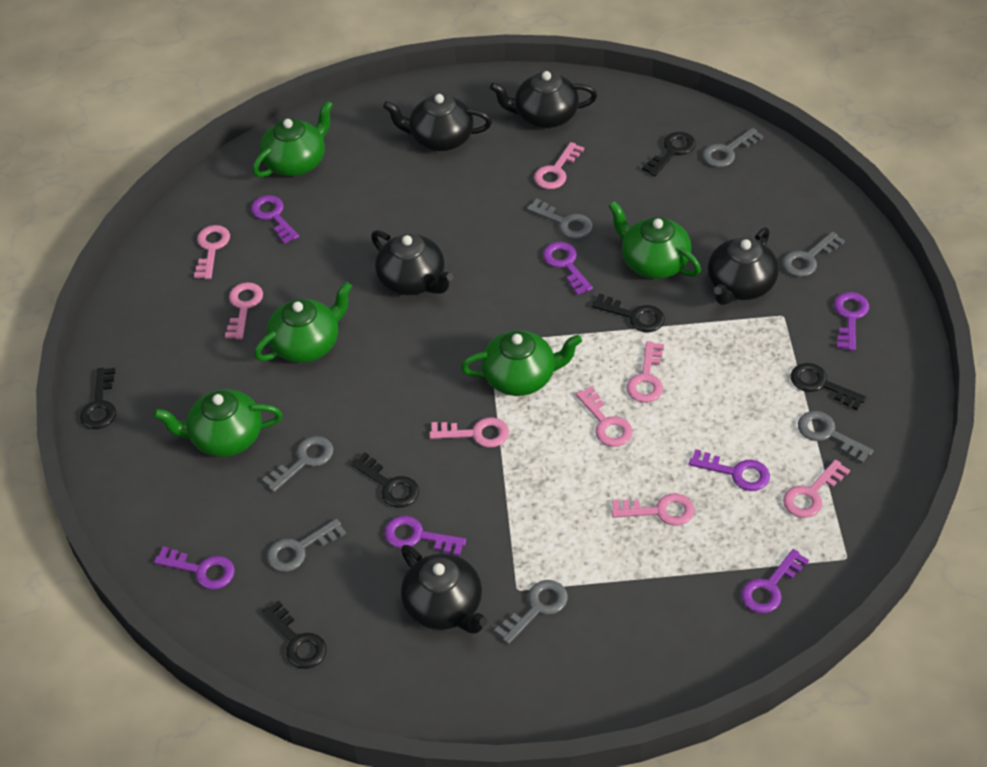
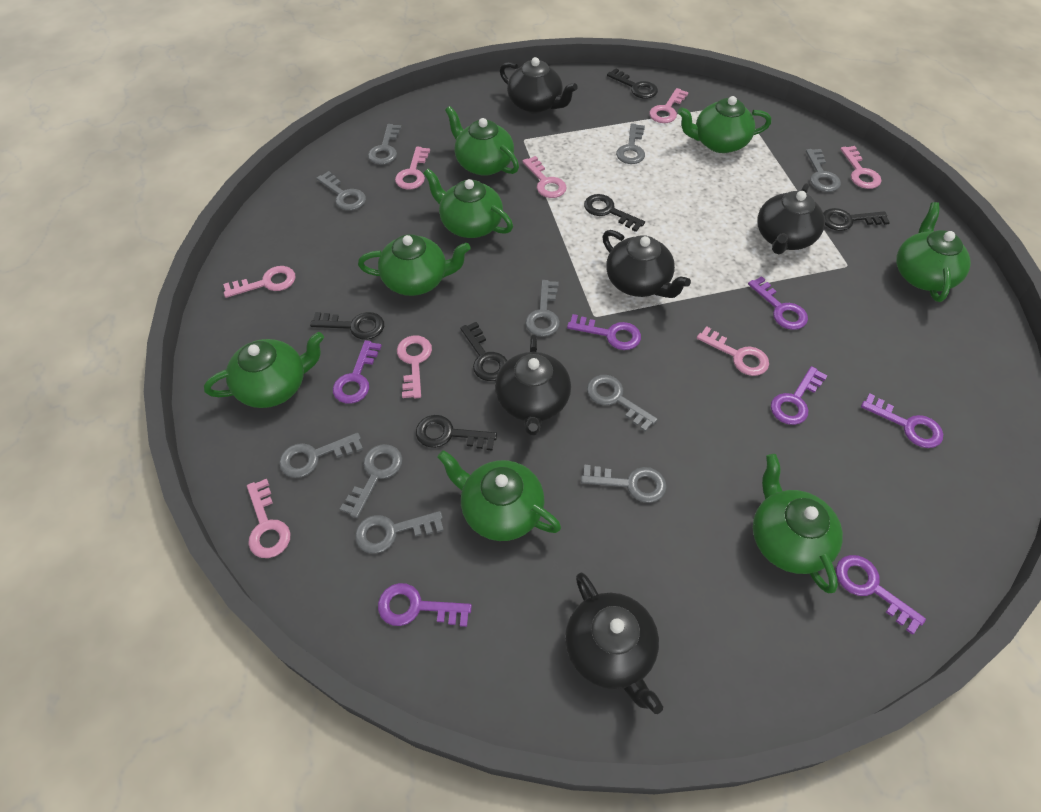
green teapot: [154,389,282,457] [252,100,333,177] [254,281,353,363] [461,330,582,396] [609,201,701,279] = 5 -> [204,332,324,408] [358,234,471,296] [423,168,513,238] [437,450,561,541] [445,106,519,176] [678,96,771,153] [753,454,843,593] [896,202,971,302] = 8
grey key: [262,436,334,492] [267,519,346,572] [494,580,568,644] [527,199,593,239] [703,128,764,167] [782,232,845,277] [798,411,874,464] = 7 -> [279,433,363,478] [316,171,366,211] [340,444,402,518] [355,511,444,554] [368,124,402,165] [525,280,560,337] [581,465,667,503] [587,375,658,432] [616,123,645,164] [806,149,841,192] = 10

